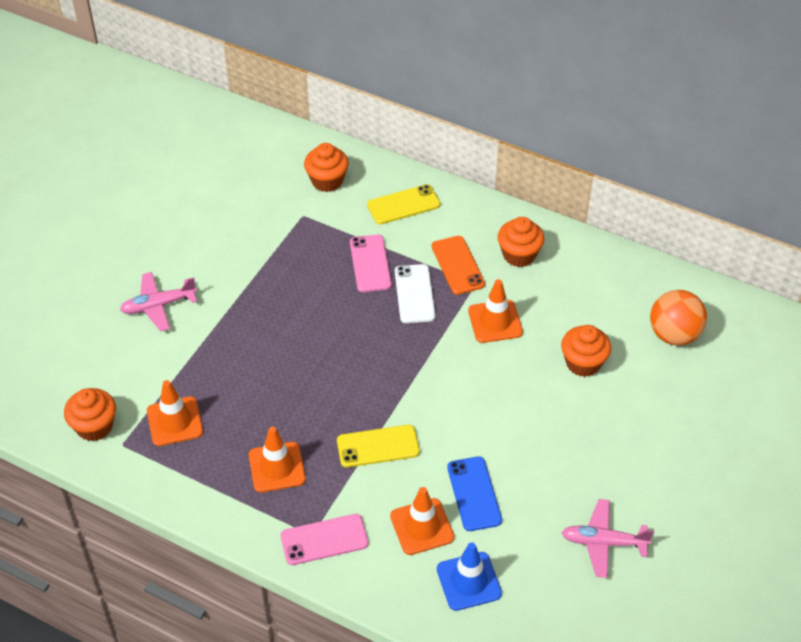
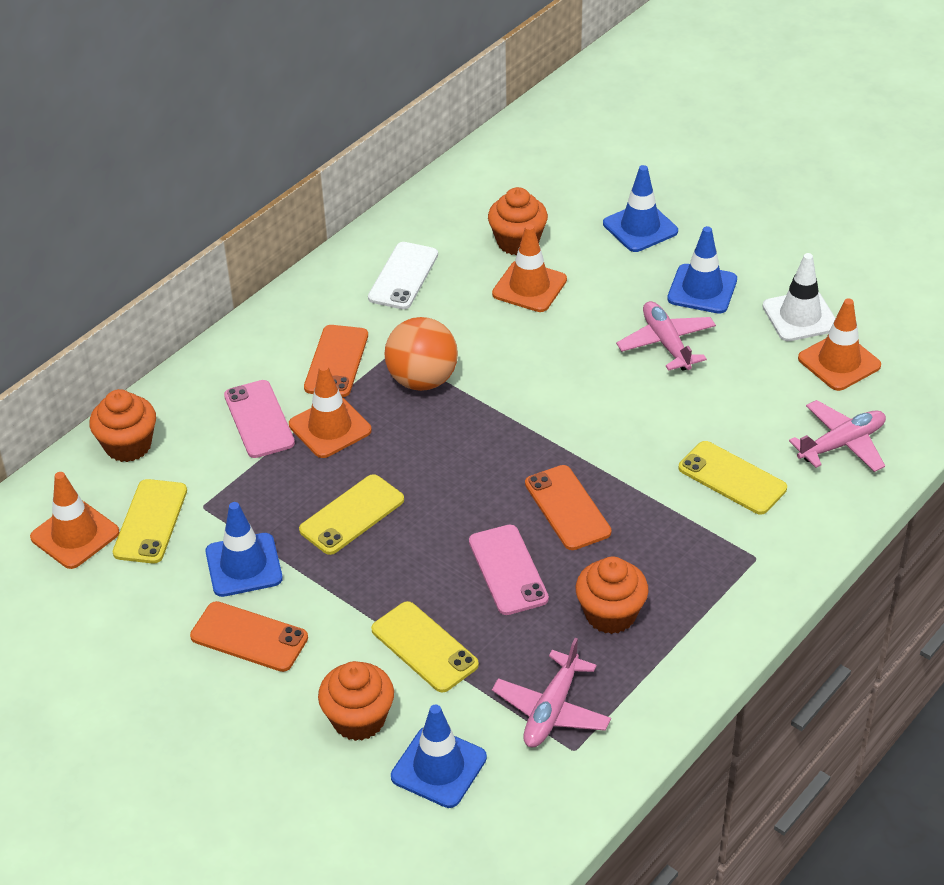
blue phone: [447,456,502,531] = 1 -> none = 0
blue traffic cone: [437,542,502,611] = 1 -> [205,502,283,597] [391,704,487,808] [603,165,678,252] [667,226,737,314] = 4
orange phone: [432,236,485,295] = 1 -> [190,601,308,672] [304,325,368,397] [525,465,611,550] = 3
pink plane: [120,272,197,331] [561,499,654,578] = 2 -> [492,638,611,747] [616,301,716,371] [789,400,886,472] = 3
white traffic cone: none = 0 -> [763,253,836,341] = 1
yellow phone: [337,425,420,467] [367,184,440,224] = 2 -> [113,479,187,564] [299,474,404,555] [371,601,479,692] [679,441,787,515] = 4

